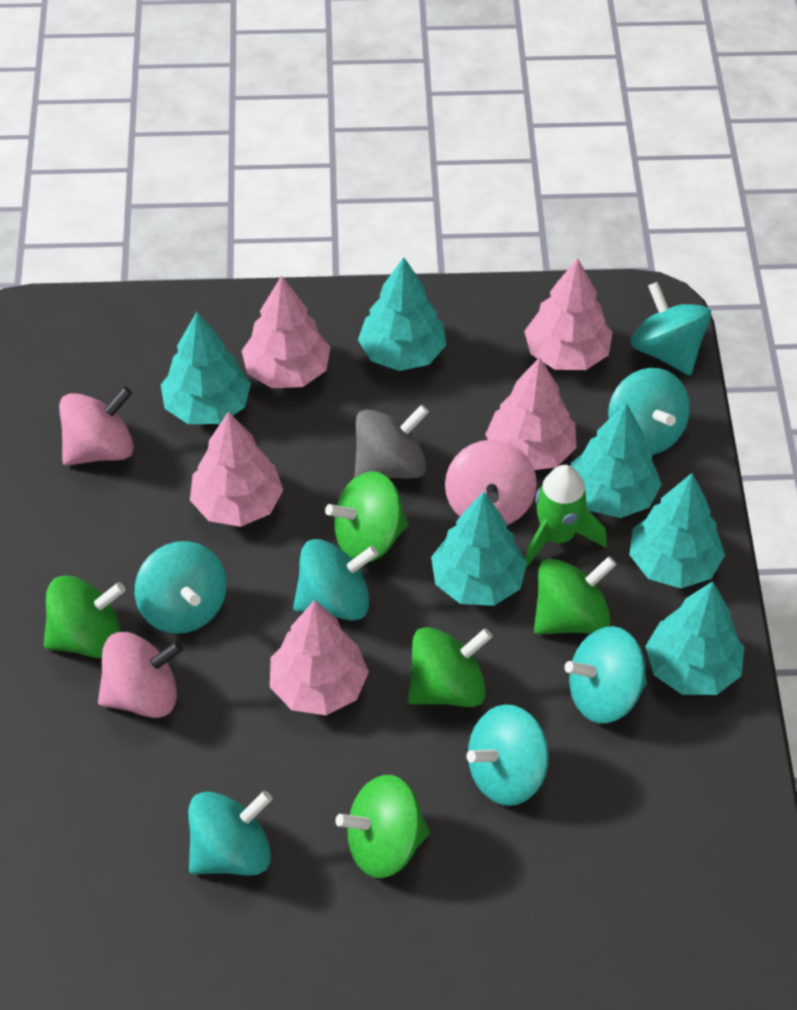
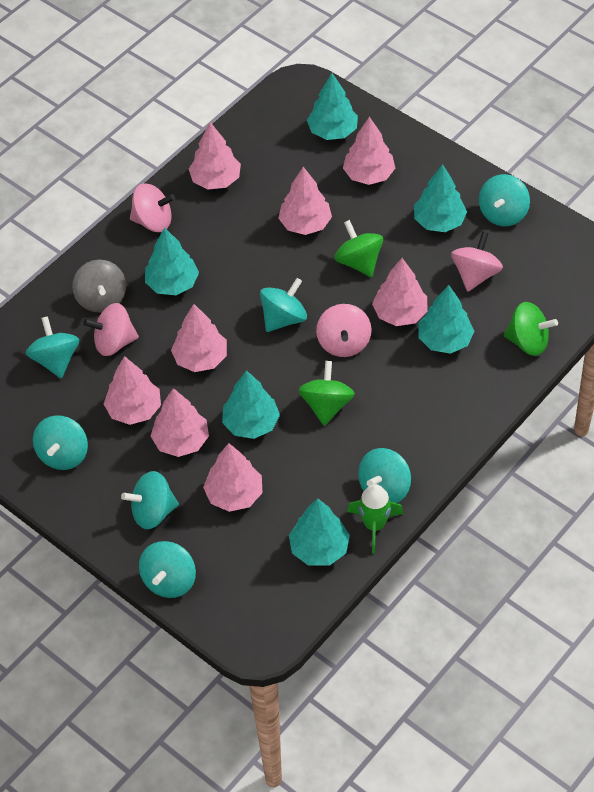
green spinning top: [44,576,125,658] [325,471,408,562] [336,775,430,878] [407,627,492,707] [534,556,617,634] = 5 -> [299,361,355,426] [334,220,383,277] [504,302,558,356] = 3
pink spinning top: [59,386,134,466] [98,632,183,718] [445,440,537,525] = 3 -> [83,303,139,356] [130,183,175,232] [316,304,372,357] [451,231,503,291] = 4
pink tree: [190,411,283,527] [242,275,330,388] [270,600,369,715] [485,357,577,470] [524,258,613,370] = 5 -> [104,356,161,425] [151,388,209,457] [171,304,227,372] [189,122,241,189] [203,443,262,512] [278,167,332,235] [343,117,395,185] [372,258,428,326] = 8

